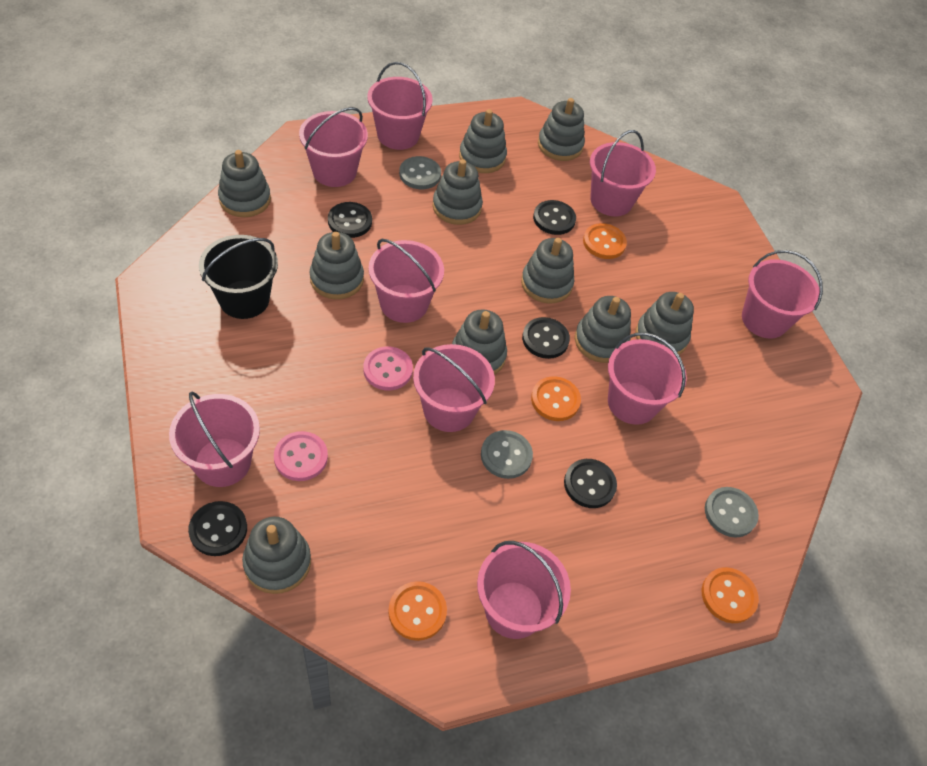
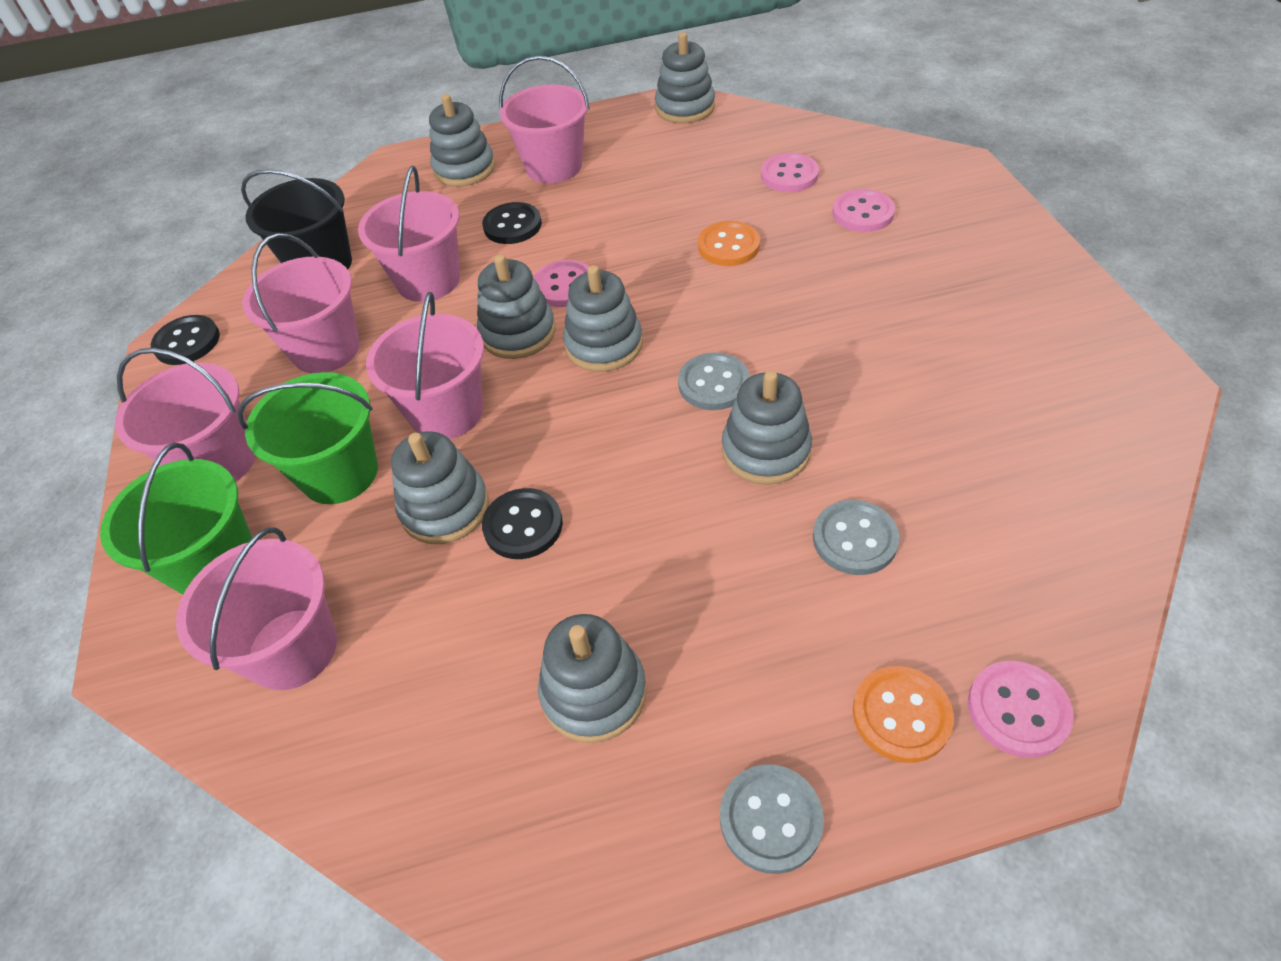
black button: [188,501,247,556] [328,202,372,238] [522,317,570,359] [533,200,576,235] [564,459,617,508] = 5 -> [151,315,220,365] [482,202,542,244] [482,488,563,559] = 3
green bucket: none = 0 -> [100,443,252,595] [237,372,378,504] = 2
grey stacking toy: [218,150,271,217] [242,516,311,594] [309,232,364,299] [432,159,483,225] [452,309,507,375] [459,109,507,173] [521,238,574,304] [538,98,585,161] [575,296,631,363] [635,292,694,355] = 10 -> [391,431,489,544] [429,94,495,187] [477,254,556,359] [538,614,647,743] [563,265,643,372] [655,32,715,124] [722,371,812,485] = 7
orange button: [388,581,447,641] [531,376,581,421] [583,223,627,259] [702,567,759,623] = 4 -> [698,221,760,266] [853,666,954,763] = 2
pink bucket: [169,391,260,487] [299,107,368,187] [367,62,433,150] [369,239,444,323] [413,344,495,432] [477,541,571,639] [590,130,656,216] [608,332,687,425] [742,250,823,339] = 9 -> [115,348,256,481] [176,527,337,690] [242,233,360,373] [358,166,460,302] [366,292,484,439] [499,56,590,183] = 6
pink button: [274,431,328,481] [363,347,413,391] = 2 -> [533,260,589,307] [761,153,819,192] [832,189,895,232] [968,661,1074,758] = 4

